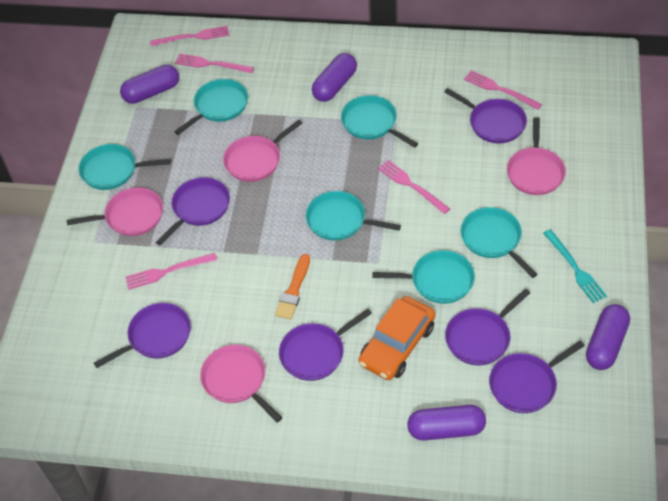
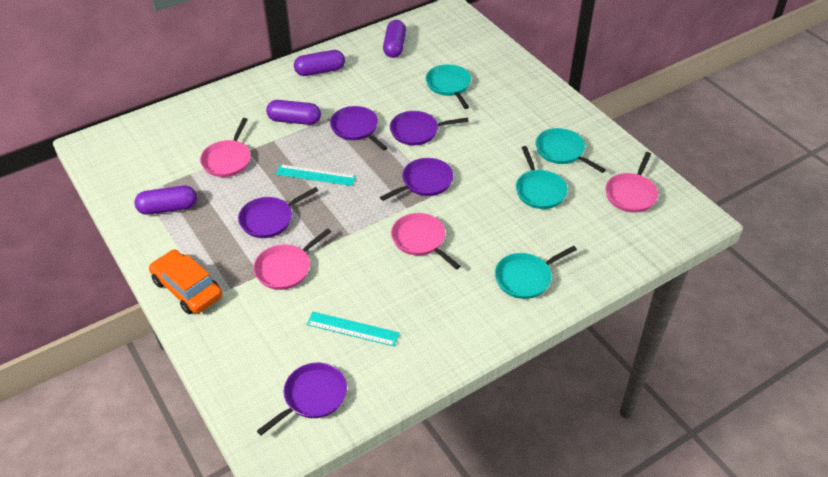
orange brush: [275,254,310,320] = 1 -> none = 0
pink fork: [125,253,217,290] [150,26,229,46] [175,54,254,73] [378,160,450,214] [464,70,542,110] = 5 -> none = 0
purple pan: [94,303,191,368] [156,177,230,246] [279,309,372,381] [444,88,527,143] [445,289,530,365] [489,341,585,413] = 6 -> [238,187,318,238] [257,363,347,435] [330,106,387,151] [380,158,454,201] [390,111,469,145] = 5
turquoise fork: [543,229,607,303] = 1 -> none = 0
turquoise pan: [79,144,171,190] [174,79,248,135] [306,191,401,240] [341,95,418,148] [373,250,475,304] [460,207,538,278] = 6 -> [426,64,471,109] [495,246,577,299] [516,146,568,209] [535,128,606,173] = 4
turquoise ruler: none = 0 -> [276,164,356,186] [307,312,400,347] = 2

